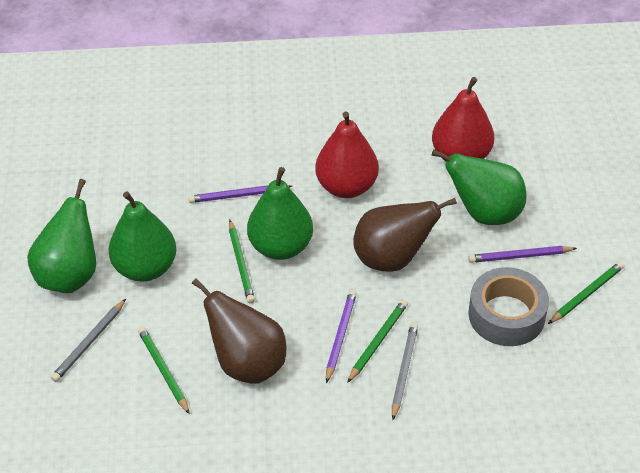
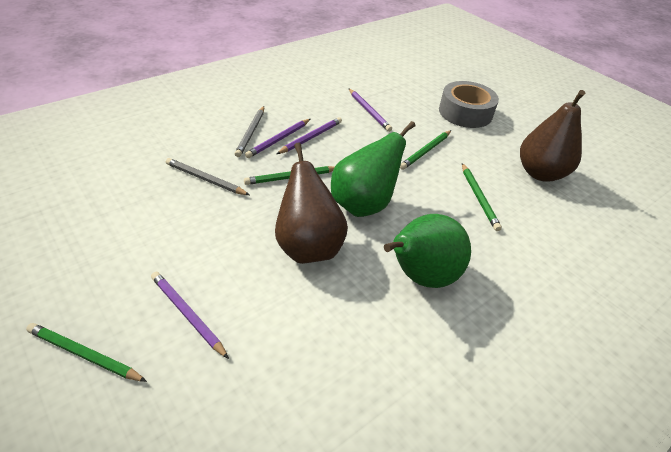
green pear: [27,179,96,293] [109,192,177,282] [247,167,313,260] [432,149,527,225] = 4 -> [331,121,415,217] [384,214,471,288] = 2
purple pencil: [188,185,292,203] [326,290,357,383] [468,246,577,263] = 3 -> [151,272,229,359] [245,119,310,158] [277,117,342,154] [349,89,392,132] = 4
red pear: [315,111,379,198] [432,77,494,161] = 2 -> none = 0

